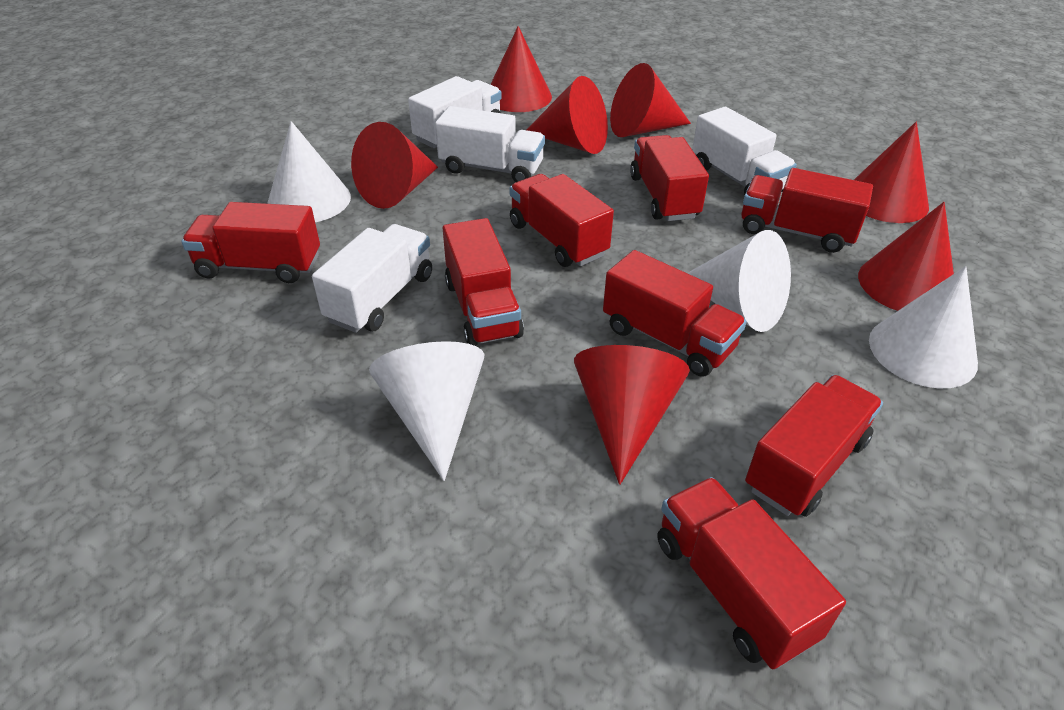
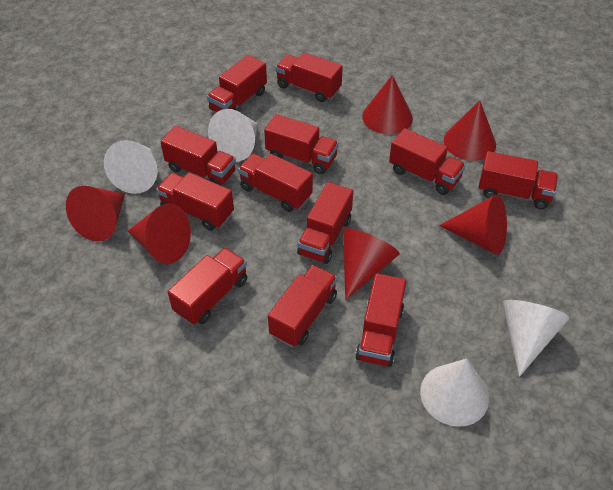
red cone: [351,122,438,209] [490,26,552,112] [527,76,608,154] [574,345,690,485] [610,63,691,137] [854,122,929,223] [858,202,954,311] = 7 -> [66,186,125,242] [128,203,191,264] [343,228,400,300] [362,75,413,134] [439,195,507,255] [444,100,496,161] = 6
red truck: [181,202,320,283] [443,218,524,346] [510,174,614,267] [603,250,747,377] [630,135,709,221] [657,477,846,669] [741,168,873,253] [745,375,883,517] = 8 -> [156,172,234,231] [160,126,236,186] [168,248,247,325] [207,55,267,112] [238,154,313,212] [264,114,339,174] [268,265,337,347] [275,52,343,102] [297,182,353,264] [355,273,406,367] [389,128,466,195] [479,151,558,209] = 12
white truck: [312,224,432,333] [408,76,502,148] [435,106,545,182] [692,107,797,195] = 4 -> none = 0

